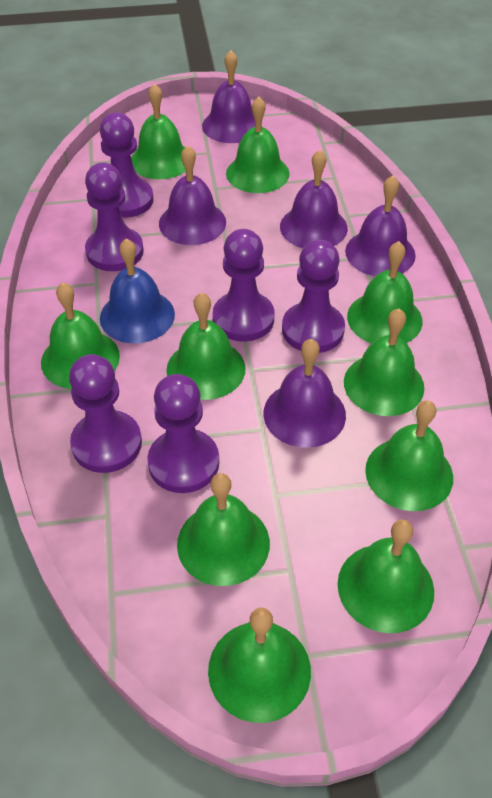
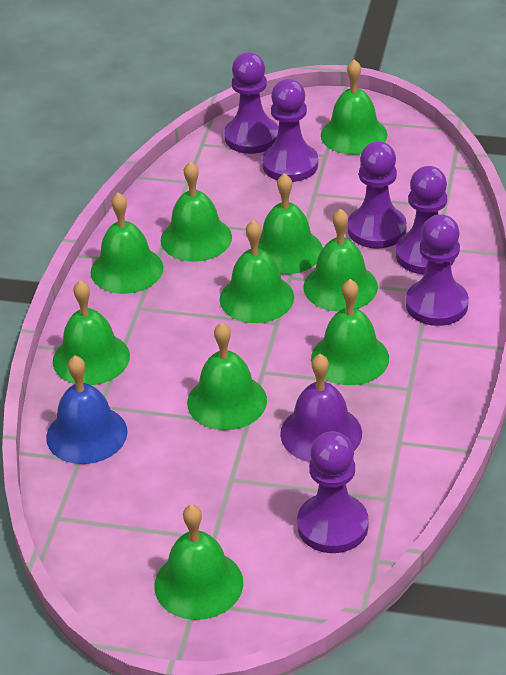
purple bell: [159,145,226,245] [202,50,255,143] [263,339,346,448] [280,150,348,248] [345,175,416,276] = 5 -> [280,354,362,462] = 1

